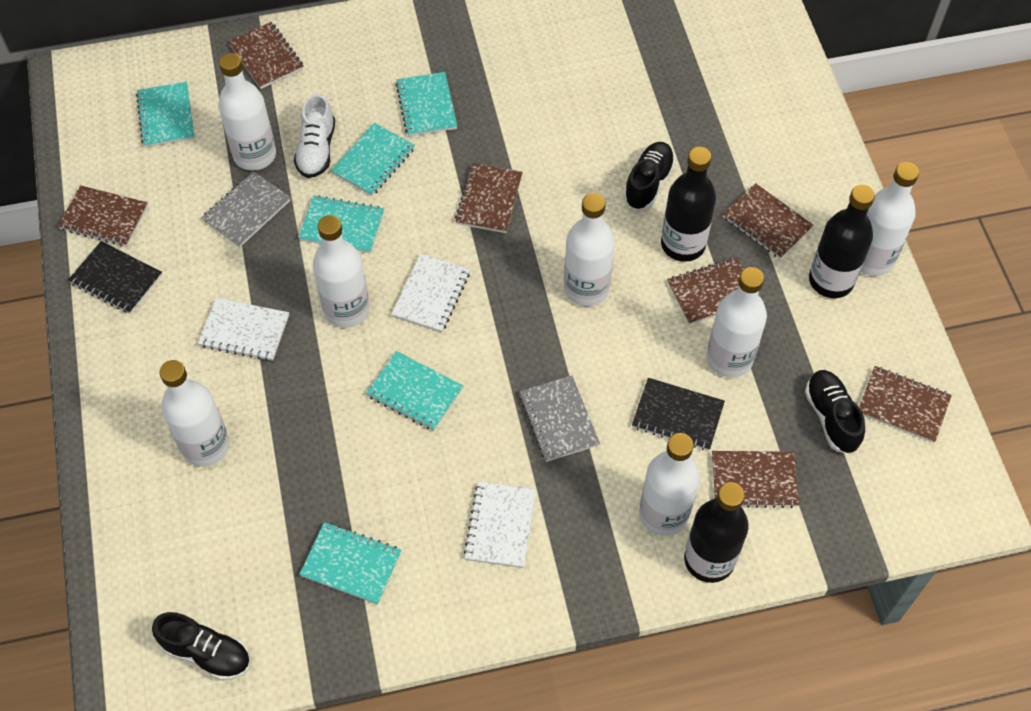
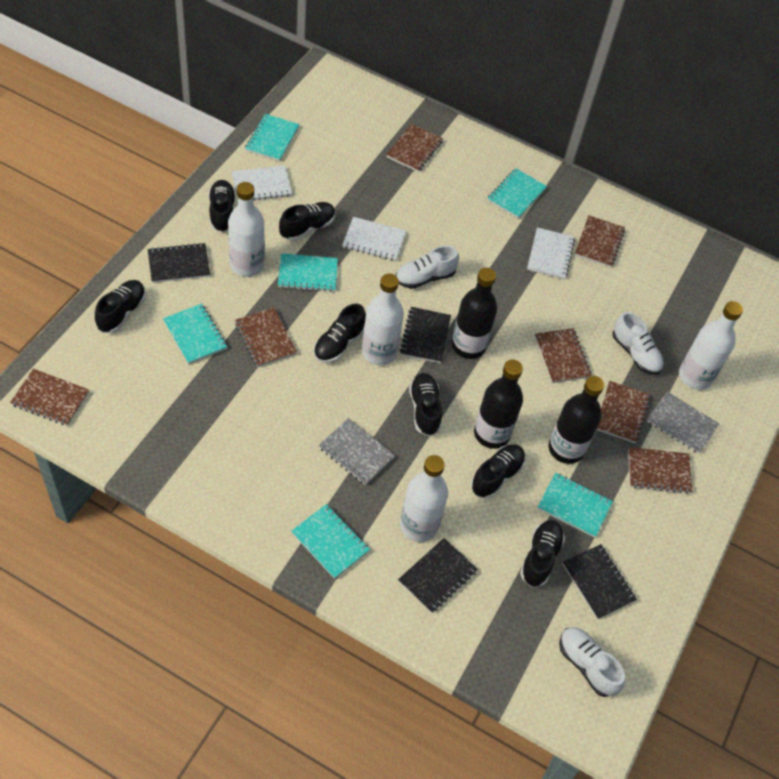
black notebook: [68,241,162,314] [632,378,725,451] = 2 -> [148,243,210,283] [398,538,478,613] [399,307,451,363] [563,544,637,620] = 4
black shoe: [152,612,251,681] [623,142,675,210] [805,370,865,454] = 3 -> [95,280,146,333] [208,180,236,232] [279,202,336,241] [314,304,366,363] [409,373,442,436] [471,444,526,499] [520,520,565,587] = 7
white bottle: [159,360,230,467] [218,53,276,171] [313,215,370,328] [564,193,615,306] [639,433,700,536] [706,267,767,378] [861,162,919,276] = 7 -> [228,182,265,277] [362,273,404,366] [400,455,448,542] [679,301,743,390] = 4
white shoe: [294,94,335,178] = 1 -> [396,246,459,289] [559,627,625,697] [612,312,664,375] = 3

